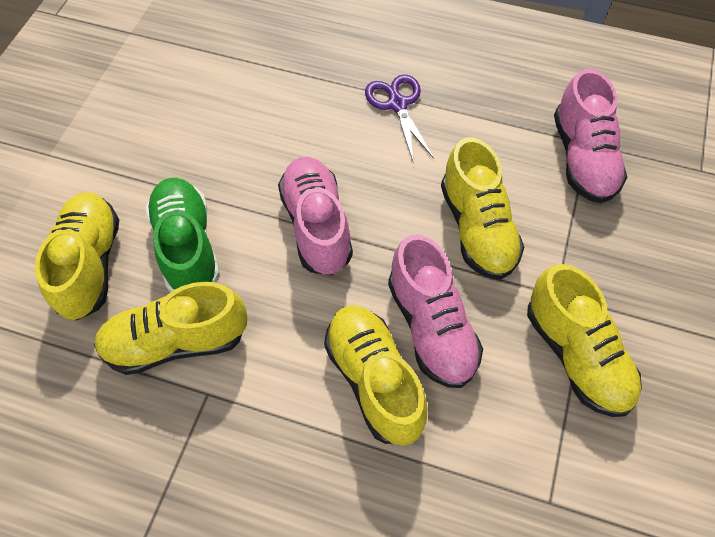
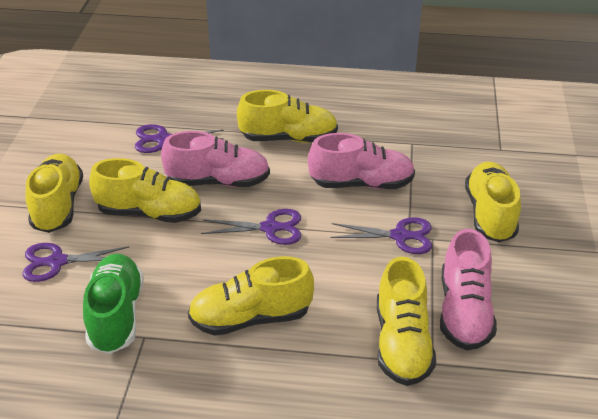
purple scissors: [365,74,434,161] = 1 -> [22,243,129,282] [135,124,224,153] [201,209,301,245] [330,217,432,254] = 4
yellow shoe: [35,192,119,321] [94,282,247,375] [324,305,428,446] [441,137,524,280] [527,264,642,417] = 5 -> [25,154,83,233] [89,158,201,223] [188,256,314,336] [237,90,338,143] [377,257,436,386] [465,162,521,242] = 6

